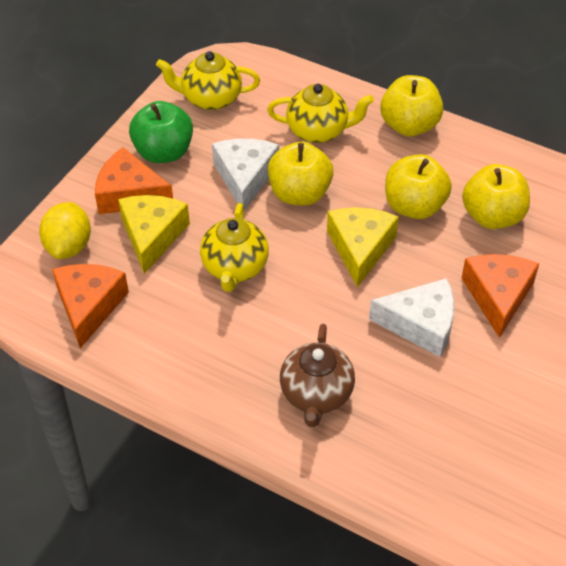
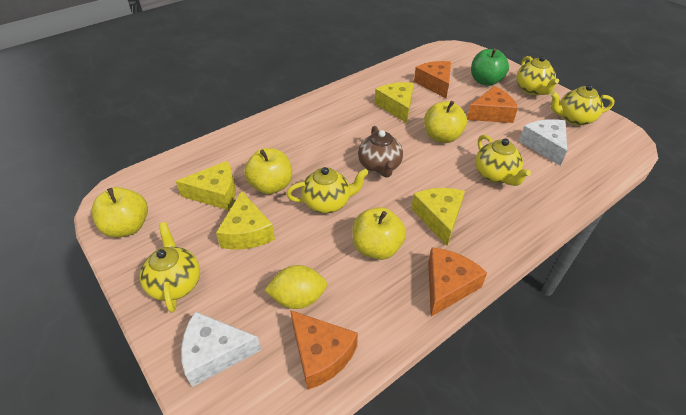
orange cheese: [52,264,129,348] [95,147,173,214] [462,254,539,338] = 3 -> [290,310,358,390] [414,61,451,98] [428,248,487,317] [467,86,518,123] = 4
yellow cheese: [118,195,190,274] [327,207,399,287] = 2 -> [176,161,236,210] [216,191,275,249] [375,82,414,123] [411,188,465,246] = 4
yellow teapot: [156,51,260,110] [200,203,269,292] [267,84,374,143] = 3 -> [140,222,200,313] [286,167,369,213] [475,135,531,186] [516,56,559,95] [550,84,615,126] = 5

